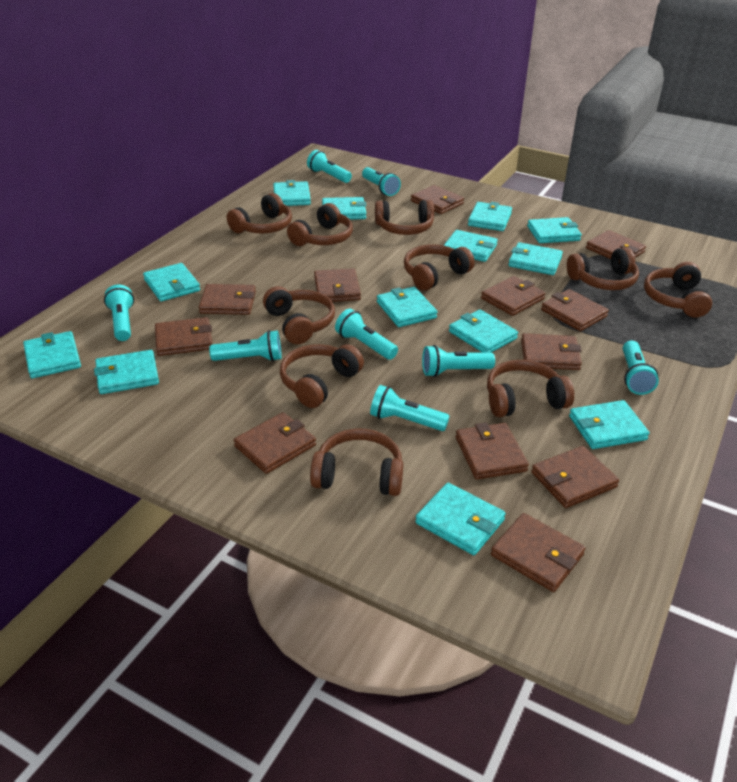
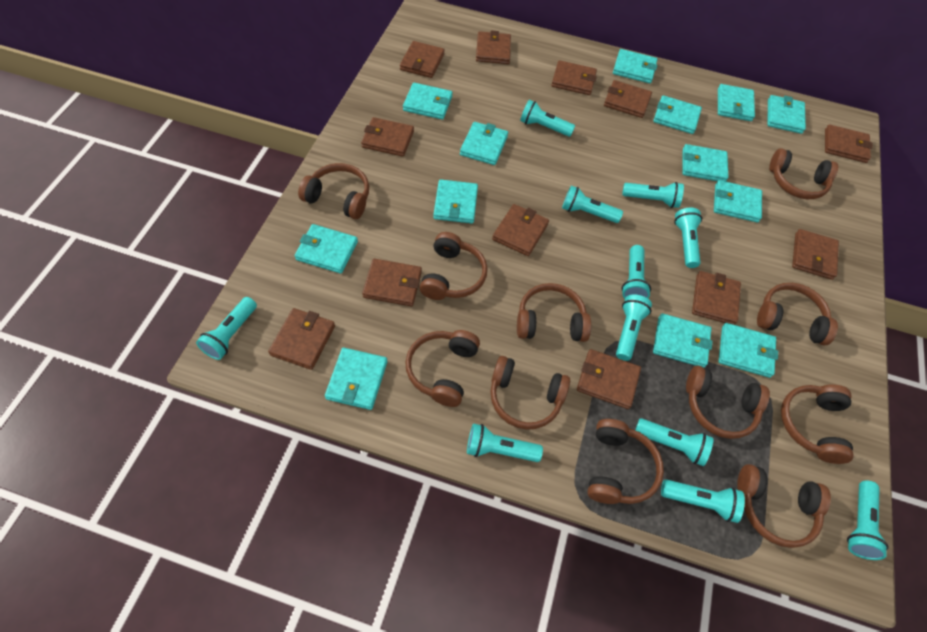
brown headphones: [227,193,292,233] [263,286,335,344] [280,344,364,408] [287,203,353,246] [310,429,403,496] [375,200,434,235] [404,245,475,291] [487,360,574,417] [567,247,639,290] [644,262,712,318] = 10 -> [298,163,369,219] [405,330,480,407] [420,232,487,300] [490,356,570,430] [517,283,591,342] [587,419,664,504] [686,365,770,439] [737,464,831,548] [757,283,838,345] [769,148,838,199] [781,385,854,464] = 11
turquoise flashlight: [104,284,134,341] [209,330,282,361] [307,150,352,183] [335,309,398,360] [362,167,401,196] [370,385,450,431] [422,345,495,377] [623,340,659,395] = 8 -> [196,297,257,360] [467,423,543,462] [520,100,575,137] [562,186,623,223] [616,294,652,361] [622,182,684,208] [622,245,651,299] [635,418,713,466] [661,479,745,523] [674,208,702,268] [847,480,888,560] = 11

